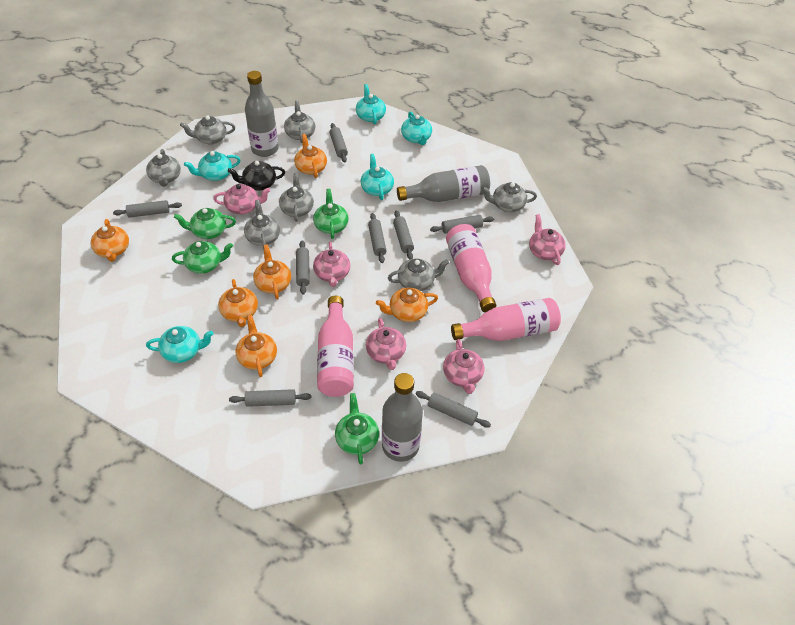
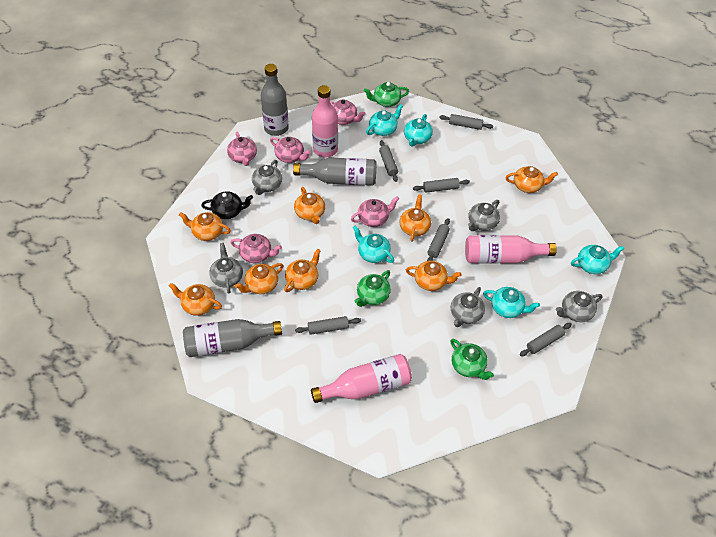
green teapot: [172,241,233,274] [174,208,236,239] [313,189,349,239] [335,393,379,465] = 4 -> [355,270,391,307] [364,82,409,107] [451,339,494,380] = 3
grey rolling pin: [113,200,182,218] [229,389,311,407] [296,240,310,295] [329,123,348,162] [368,213,387,263] [393,211,414,259] [416,391,491,428] [430,215,494,234] = 8 -> [295,316,361,335] [379,140,398,182] [413,178,470,193] [427,218,450,261] [439,114,493,130] [520,323,572,356] = 6
grey teapot: [146,149,181,187] [180,115,235,145] [244,200,280,250] [279,173,314,222] [284,101,315,143] [388,259,449,291] [482,182,537,212] = 7 -> [209,243,243,294] [252,160,282,195] [451,287,485,327] [468,200,500,231] [556,291,603,322] = 5
orange teapot: [91,219,129,262] [218,279,258,327] [236,315,277,377] [253,244,291,299] [294,134,327,178] [376,288,438,322] = 6 -> [169,283,222,316] [179,212,231,241] [235,263,283,294] [284,249,321,292] [294,187,325,224] [400,194,431,242] [406,261,462,291] [505,166,558,193] = 8

